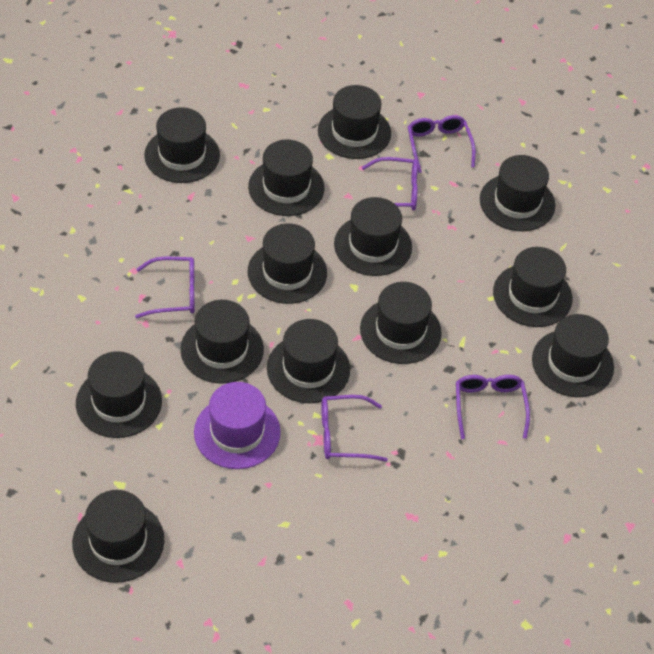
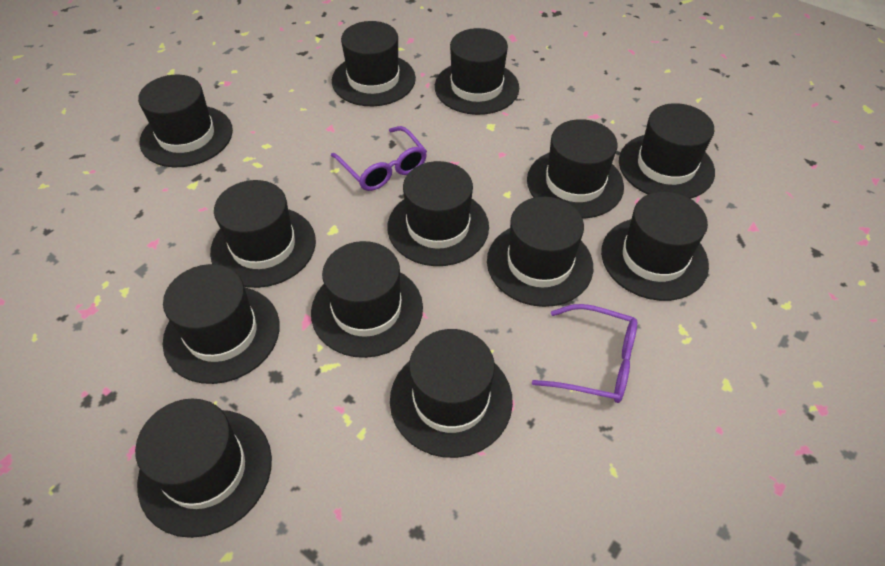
purple glasses: [135,257,195,318] [321,395,388,462] [362,157,418,211] [408,115,476,173] [456,375,530,439] = 5 -> [331,126,427,191] [532,304,637,403] = 2
purple hat: [194,382,281,469] = 1 -> none = 0

